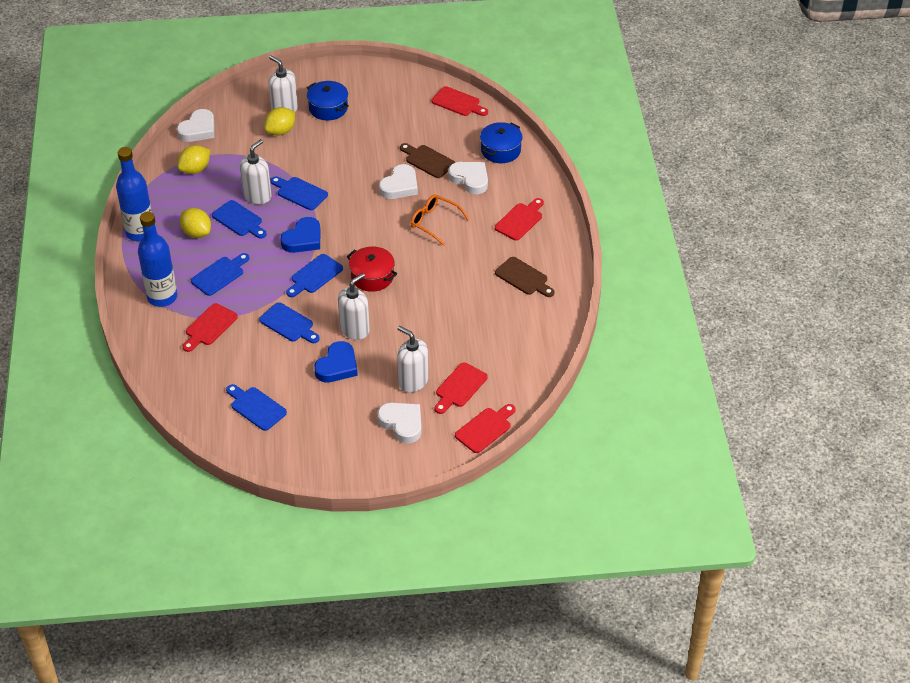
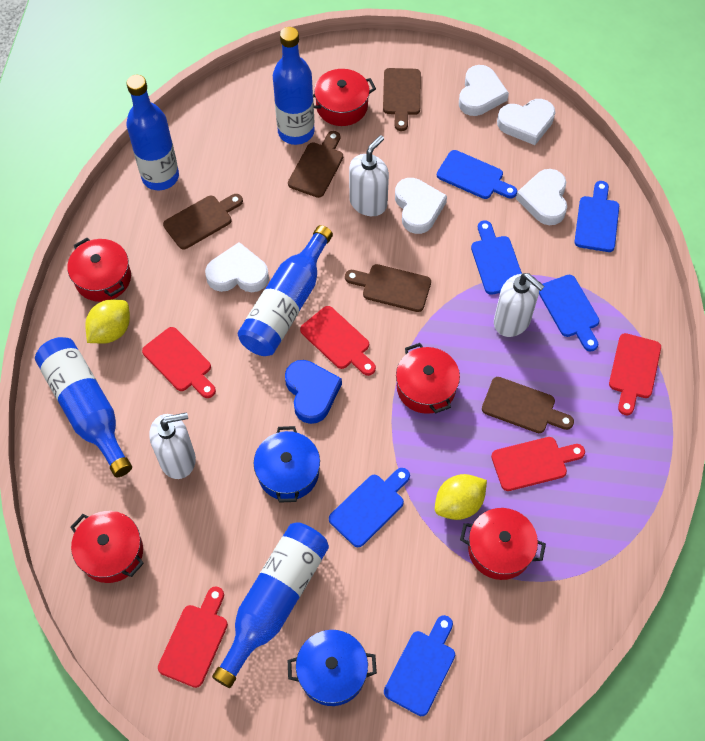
blue bottle: [116,147,152,241] [138,212,177,307] = 2 -> [35,337,132,477] [126,75,179,190] [212,522,329,688] [238,225,333,356] [273,27,315,145] = 5
blue heart: [280,217,321,253] [314,341,358,383] = 2 -> [285,360,342,424] = 1
brown cutting board: [400,143,455,178] [495,257,555,297] = 2 -> [163,194,243,249] [288,131,343,198] [345,264,431,312] [383,68,421,131] [482,377,574,433] = 5
orange glasses: [410,194,469,246] = 1 -> none = 0
red pot: [347,246,397,292] = 1 -> [67,238,131,302] [71,511,144,583] [313,69,376,126] [396,343,460,414] [460,508,546,580] = 5
white heart: [177,109,215,142] [377,403,422,444] [379,164,418,199] [448,162,488,194] = 4 -> [205,242,269,292] [395,178,447,234] [459,65,509,116] [497,99,555,145] [516,169,567,225] = 5
white soap dispenser: [240,139,271,204] [268,55,298,112] [338,273,370,340] [397,326,428,393] = 4 -> [149,412,196,479] [349,135,389,216] [494,273,545,337] = 3
yellow lemon: [177,145,210,174] [180,208,211,238] [264,107,295,136] = 3 -> [85,299,130,344] [435,474,487,520] = 2

